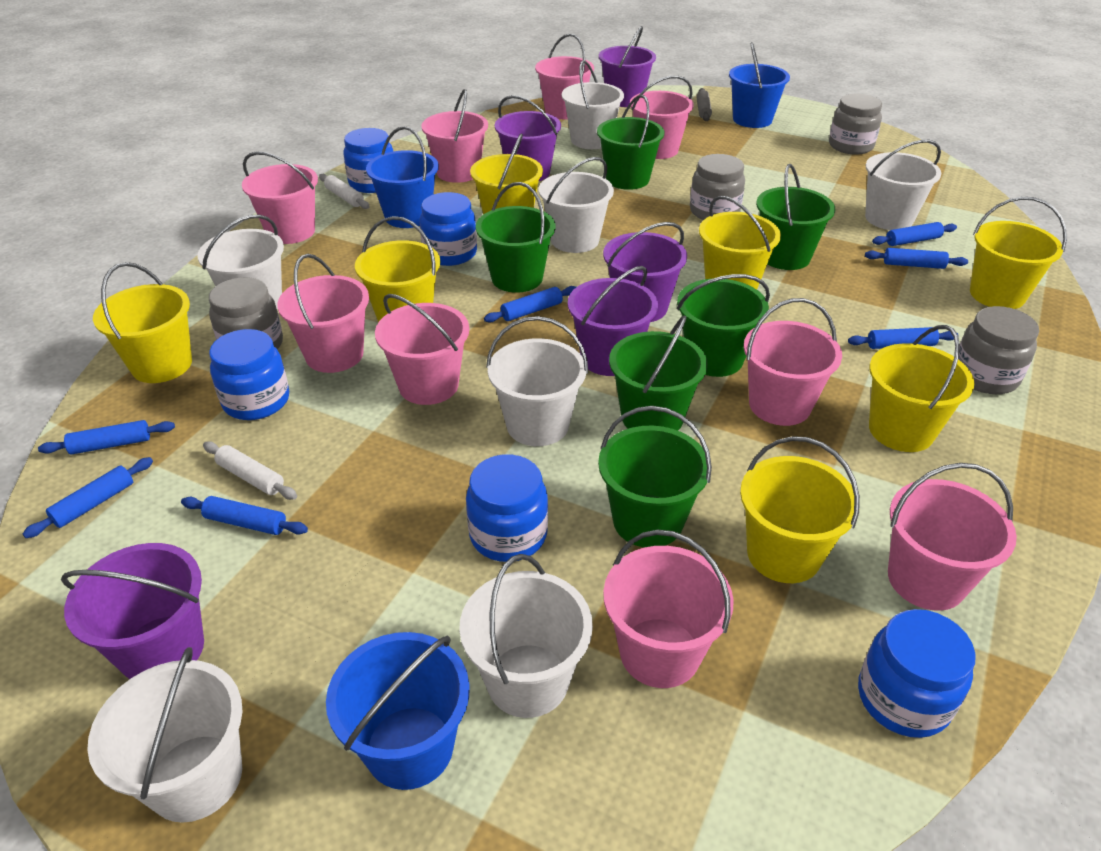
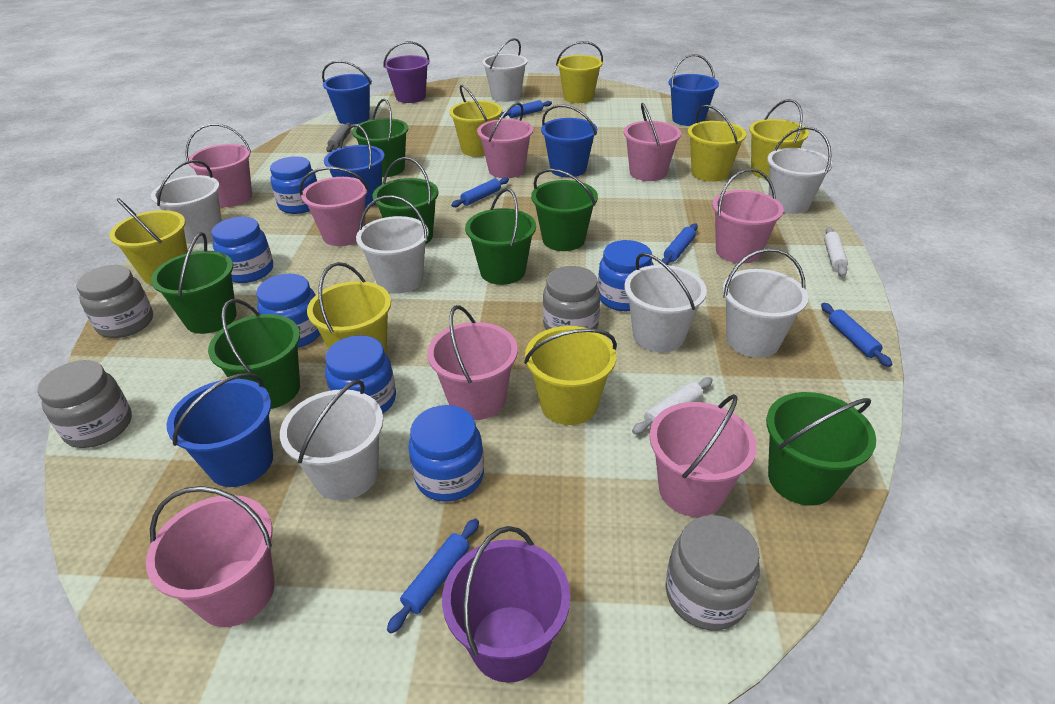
blue bucket: [326,632,469,790] [366,126,439,228] [729,42,790,128] = 3 -> [166,373,273,487] [322,60,372,125] [324,124,385,208] [541,105,597,177] [668,54,719,126] = 5
blue jar: [209,329,289,420] [343,128,393,193] [420,192,477,266] [466,454,548,562] [858,609,975,738] = 5 -> [212,217,273,283] [256,274,321,348] [270,157,317,214] [325,335,396,413] [408,405,484,502] [598,240,653,311] = 6
blue rolling pin: [23,457,153,538] [38,420,175,455] [181,496,308,535] [484,286,576,322] [848,327,958,349] [865,248,968,269] [872,222,957,246] = 7 -> [387,518,479,634] [451,177,509,207] [500,100,552,118] [661,224,698,265] [821,303,892,367] = 5
green bucket: [476,182,556,293] [597,95,664,190] [598,406,712,547] [609,316,708,431] [677,274,770,377] [756,164,835,270] = 6 -> [151,232,236,334] [208,299,300,409] [352,99,408,177] [372,157,439,244] [465,188,536,285] [531,169,598,251] [766,392,876,506] = 7
pink bucket: [242,152,318,244] [277,254,369,373] [375,294,469,405] [421,89,488,183] [535,34,594,119] [603,530,734,688] [630,75,694,159] [744,298,842,426] [888,463,1017,611] = 9 -> [146,486,275,627] [185,124,252,207] [299,167,369,246] [428,305,518,420] [477,103,533,178] [624,103,681,181] [649,394,757,517] [712,168,784,264] = 8
purple bucket: [61,543,204,679] [495,95,561,181] [568,266,658,376] [599,26,656,107] [603,222,687,322] = 5 -> [383,41,429,103] [442,526,570,683] = 2

